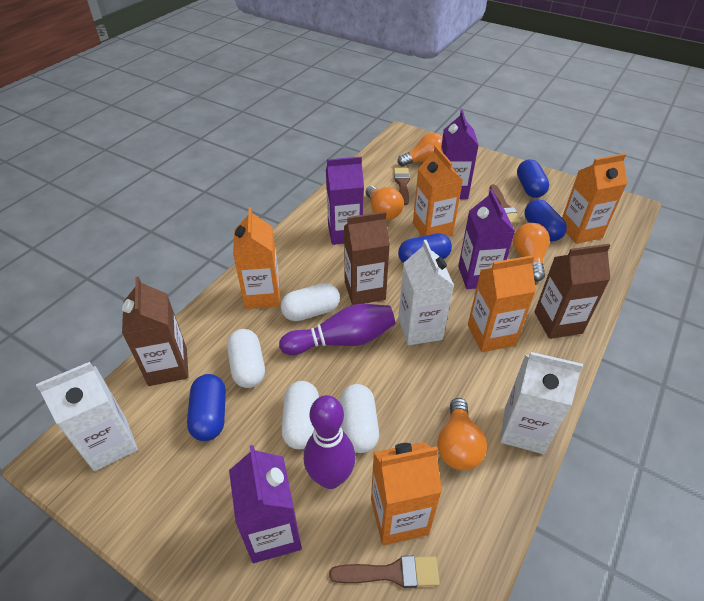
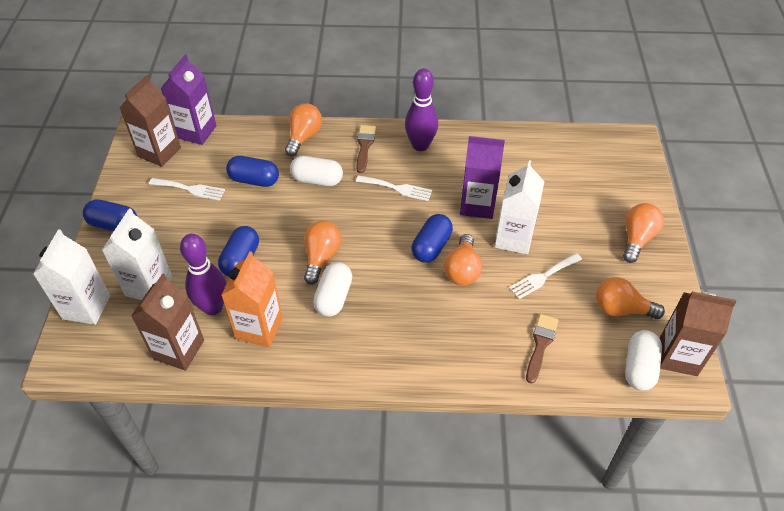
brown brush: [329,556,440,588] [394,167,410,205] [490,184,521,224] = 3 -> [356,125,376,173] [526,314,559,384] = 2
orange carton: [233,207,280,309] [371,442,442,545] [413,145,463,236] [468,255,536,352] [562,153,627,244] = 5 -> [221,251,283,347] = 1
orange light bulb: [366,186,404,220] [398,133,443,167] [437,398,487,470] [513,223,550,281] = 4 -> [285,103,322,156] [304,221,341,285] [444,234,482,286] [596,277,665,319] [623,203,664,263] = 5
purple carton: [229,445,302,563] [326,157,364,245] [441,110,479,199] [458,189,515,289] = 4 -> [160,55,217,145] [460,136,505,219] = 2
white capsule: [227,329,265,388] [281,283,340,321] [281,381,319,449] [340,384,379,453] = 4 -> [290,156,343,186] [313,262,352,317] [625,330,662,391] = 3
white fork: none = 0 -> [149,178,225,201] [356,175,432,201] [509,253,582,299] = 3

